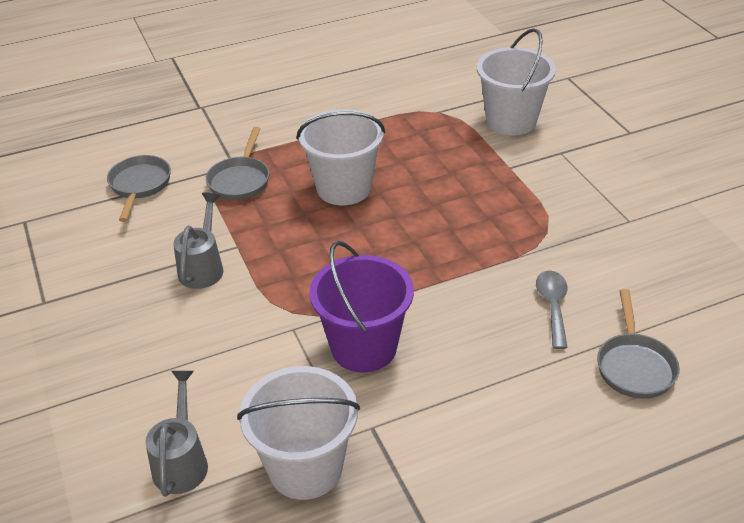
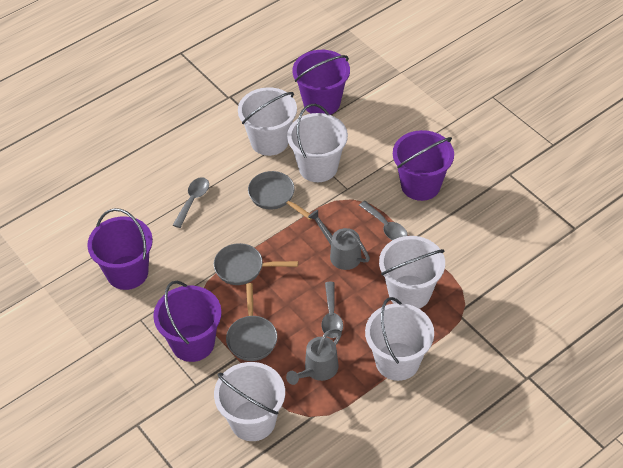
grey spoon: [536,270,568,349] = 1 -> [173,177,209,228] [321,282,343,338] [359,201,408,240] = 3
purple bucket: [309,241,414,373] = 1 -> [87,208,153,290] [153,281,222,362] [293,50,350,115] [393,130,454,201] = 4
white bucket: [237,366,360,500] [297,109,385,205] [477,28,556,136] = 3 -> [214,362,285,441] [238,87,297,156] [287,104,348,182] [365,297,434,381] [379,236,445,309] = 5

